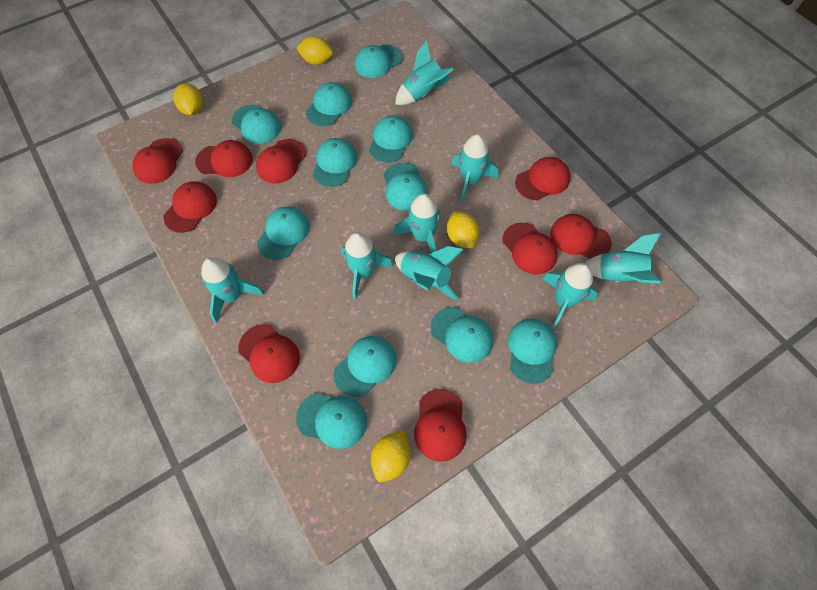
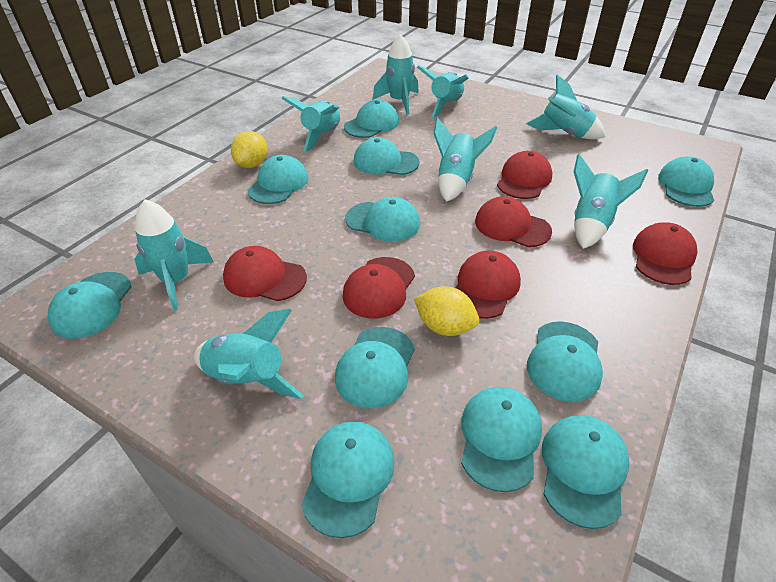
red cap: [133,138,183,184] [163,182,217,233] [195,140,253,177] [238,324,300,383] [256,139,306,184] [414,389,467,462] [503,222,557,274] [515,157,570,201] [550,214,612,259] = 9 -> [223,246,307,301] [343,257,415,319] [456,251,521,319] [475,196,552,247] [497,151,553,199] [633,222,697,285] = 6
yellow lemon: [173,83,203,115] [296,36,333,65] [371,430,411,482] [447,211,480,248] = 4 -> [231,131,267,168] [414,287,479,336] = 2

